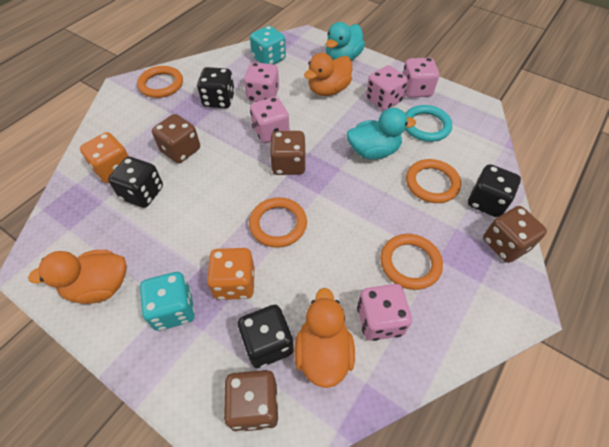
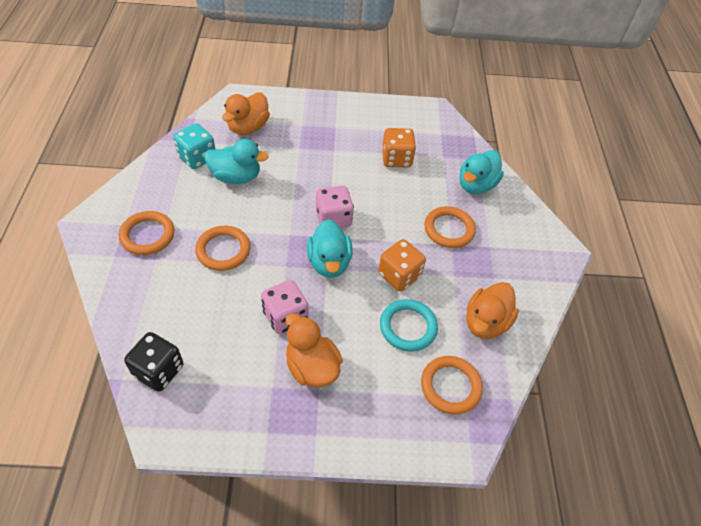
black dice: [108,157,163,208] [197,67,235,108] [238,305,294,368] [468,164,521,217] = 4 -> [124,332,183,392] = 1
brown dice: [152,114,200,163] [223,370,278,432] [270,131,306,175] [483,206,547,263] = 4 -> none = 0
pink dice: [244,62,279,102] [250,97,289,143] [357,284,412,341] [366,65,408,110] [403,57,439,98] = 5 -> [261,280,308,334] [316,186,354,228] = 2
turquoise dice: [140,272,195,331] [250,26,286,64] = 2 -> [173,123,215,169] = 1
turquoise duck: [326,22,365,61] [347,108,416,160] = 2 -> [204,139,269,184] [307,219,353,278] [459,150,504,194] = 3

